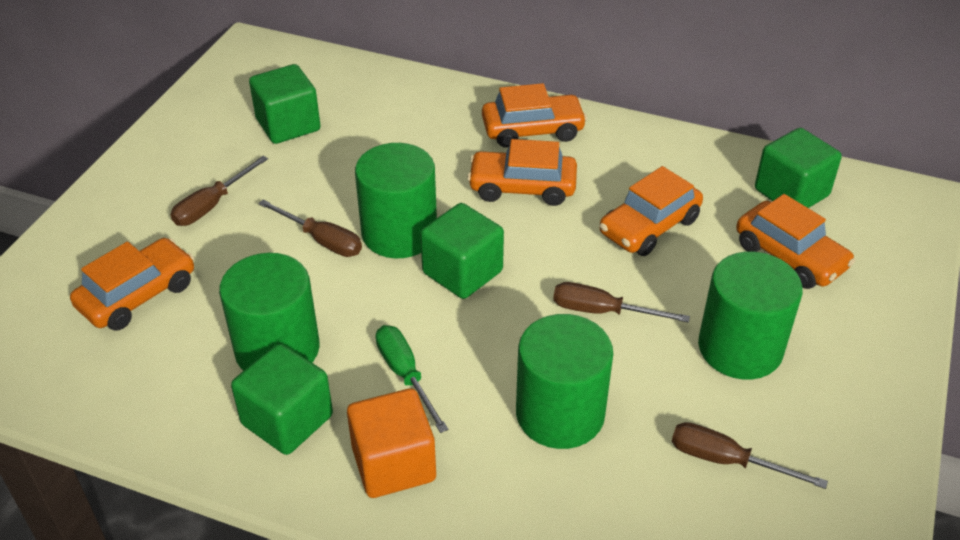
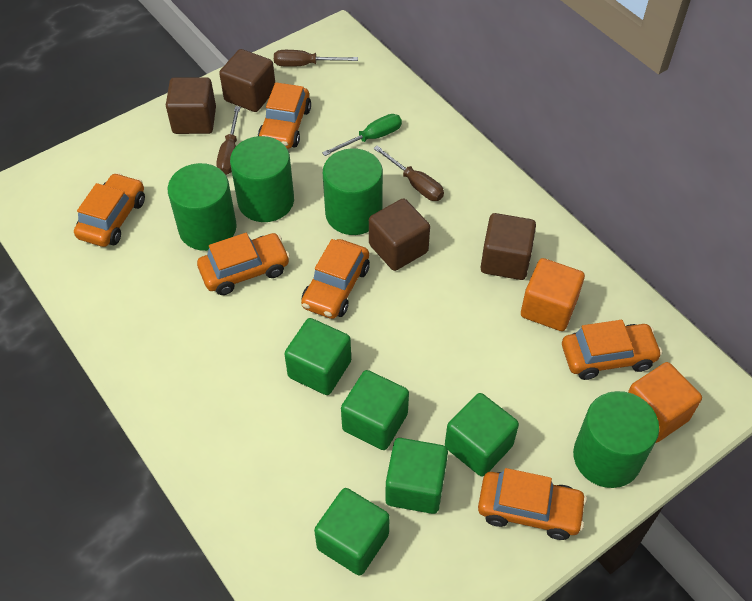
brown cube: none = 0 -> [166,77,216,134] [219,49,275,112] [369,199,430,271] [481,213,536,280] = 4
brown screwdriver: [170,156,268,226] [258,200,362,257] [553,282,690,323] [672,422,828,489] = 4 -> [216,106,240,175] [274,50,358,67] [373,146,444,201] = 3
green cube: [231,343,333,455] [249,64,321,144] [420,203,504,299] [755,128,842,208] = 4 -> [284,318,351,395] [314,488,390,576] [341,370,409,450] [385,438,448,514] [445,393,519,477] = 5
orange car: [70,238,194,331] [467,139,577,206] [482,83,587,148] [599,166,703,256] [736,194,855,289] = 5 -> [74,173,145,247] [197,233,290,295] [258,82,311,149] [301,239,370,319] [478,468,587,540] [562,320,662,380] = 6
orange cube: [347,388,436,498] = 1 -> [521,258,585,331] [628,362,702,443] = 2

